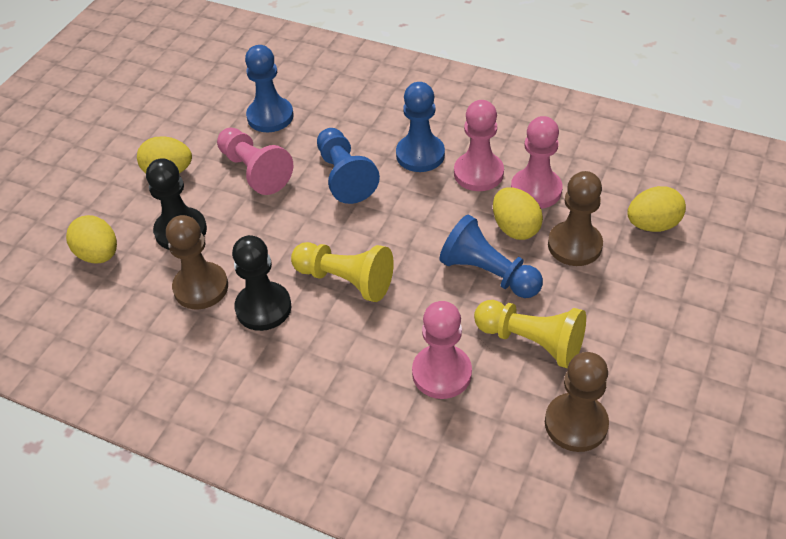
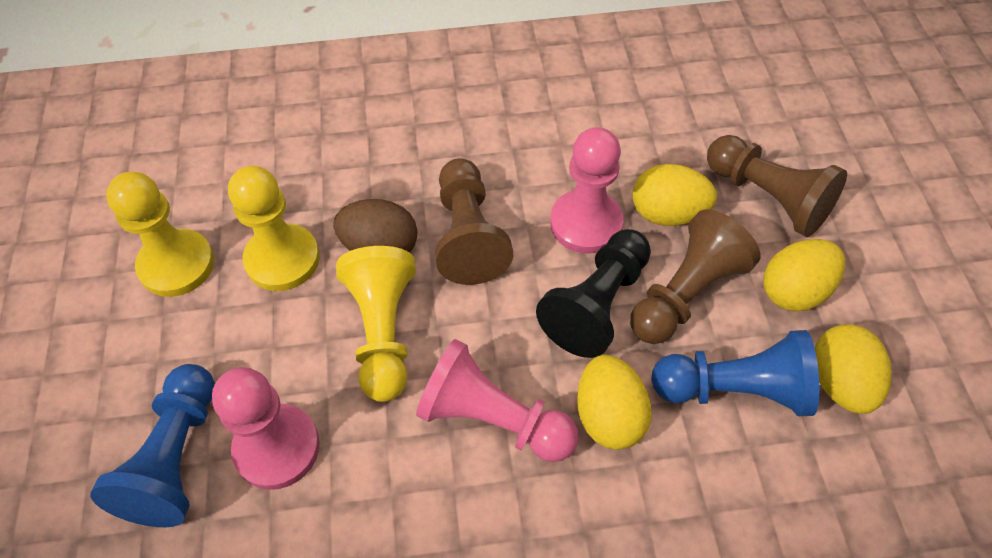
black pawn: [146,158,207,250] [232,235,291,331] = 2 -> [536,229,651,358] = 1
blue pawn: [245,45,294,132] [317,128,380,204] [396,82,445,172] [440,214,543,298] = 4 -> [90,364,215,527] [651,330,819,416] = 2
brown egg: none = 0 -> [333,199,418,253] = 1
pink pawn: [217,128,293,195] [412,301,472,399] [454,100,504,191] [511,116,563,209] = 4 -> [212,367,320,490] [416,339,579,462] [550,127,623,254] = 3
yellow pawn: [291,242,394,302] [474,300,586,369] = 2 -> [106,172,214,297] [228,166,320,291] [336,246,416,402] = 3

